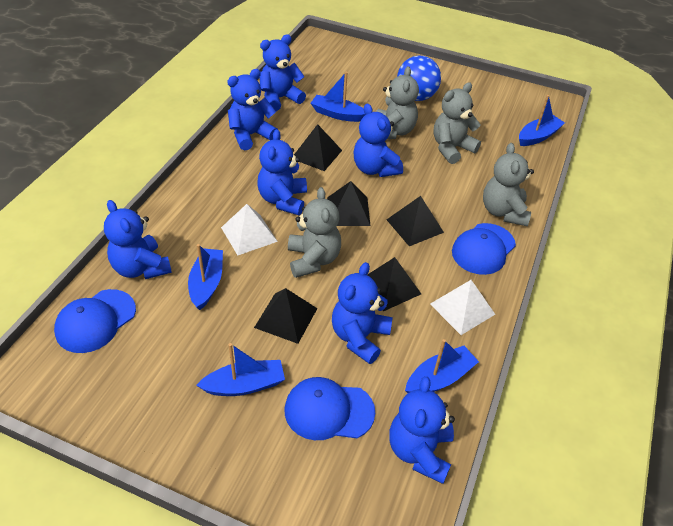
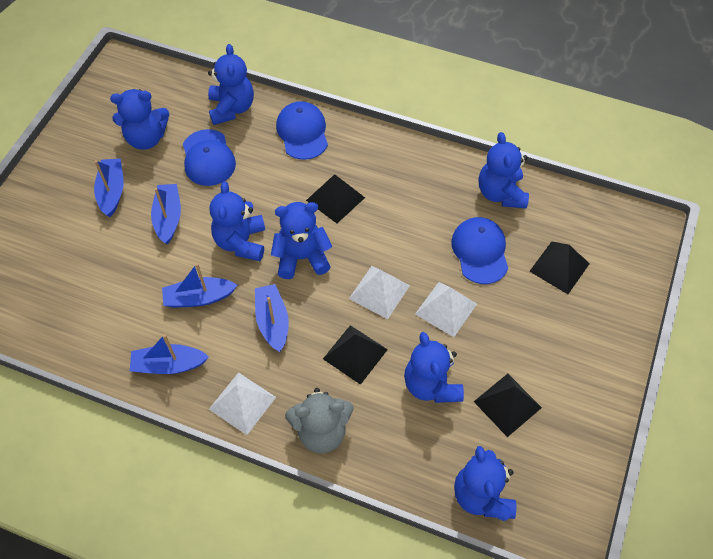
black pyramid: [254,288,318,344] [294,124,342,171] [327,181,370,226] [368,257,421,311] [387,196,444,246] = 5 -> [306,174,365,223] [323,325,388,385] [474,374,542,437] [529,241,590,294] = 4
blue ball: [397,55,441,101] = 1 -> none = 0
grey teddy bear: [288,187,341,278] [376,66,419,139] [434,82,481,164] [483,143,534,226] = 4 -> [285,388,354,453] = 1
white pyramid: [221,204,278,255] [430,280,495,335] = 2 -> [209,372,276,435] [349,266,410,319] [415,282,477,337] = 3

